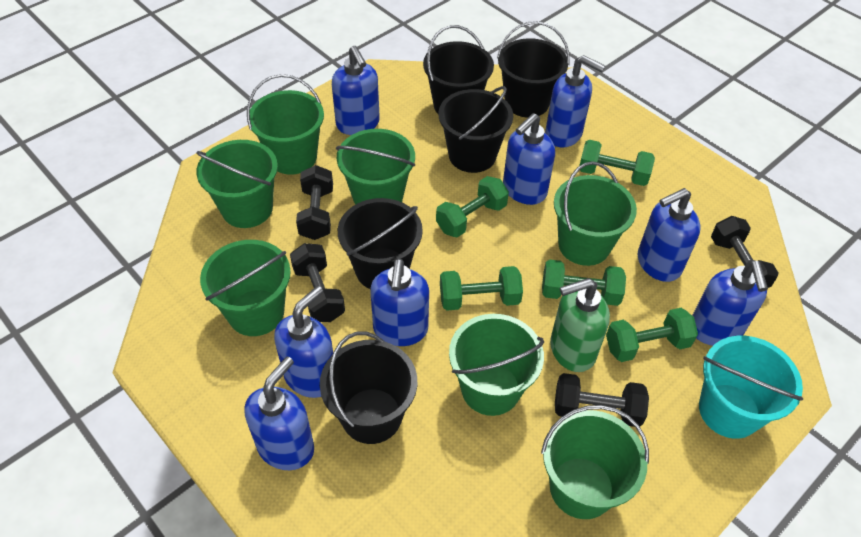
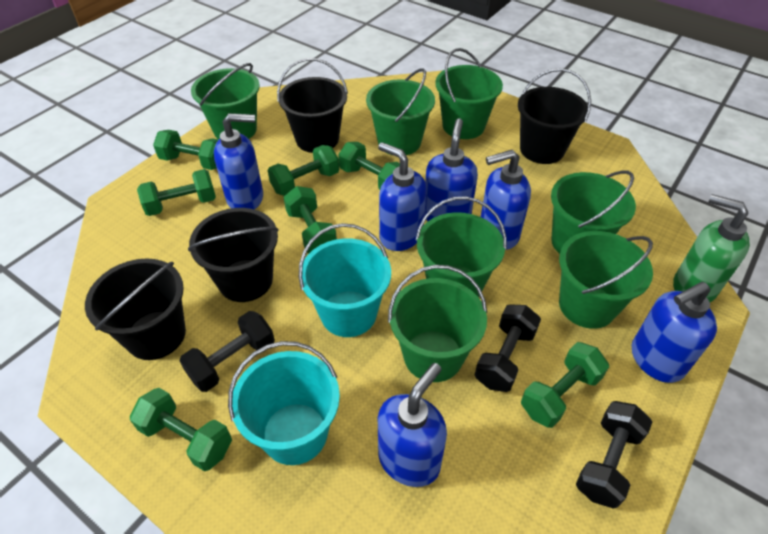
black bucket: [320,331,417,444] [338,198,423,289] [423,25,494,115] [438,86,513,173] [497,21,570,118] = 5 -> [85,258,186,360] [188,208,279,302] [277,58,348,153] [518,68,591,164] = 4
black dumbbell: [290,243,345,322] [296,165,333,240] [555,373,649,427] [711,216,778,288] = 4 -> [179,311,275,392] [475,304,541,392] [576,401,652,509] = 3
blue soap dispenser: [245,357,314,470] [274,286,333,398] [332,46,380,135] [370,259,429,346] [503,113,555,205] [545,55,605,148] [637,188,701,282] [692,260,768,346] = 8 -> [214,113,263,210] [378,142,426,251] [378,363,447,487] [425,118,478,221] [481,150,531,250] [632,282,717,383] = 6
green dumbbell: [436,176,509,237] [440,266,523,310] [542,259,626,306] [579,140,655,186] [606,308,698,362] = 5 -> [130,388,232,471] [137,169,216,216] [153,130,218,170] [268,145,339,196] [283,186,337,253] [338,142,400,190] [521,342,609,428] = 7
turquoise bucket: [699,336,803,439] = 1 -> [228,341,340,465] [299,223,391,337] = 2

